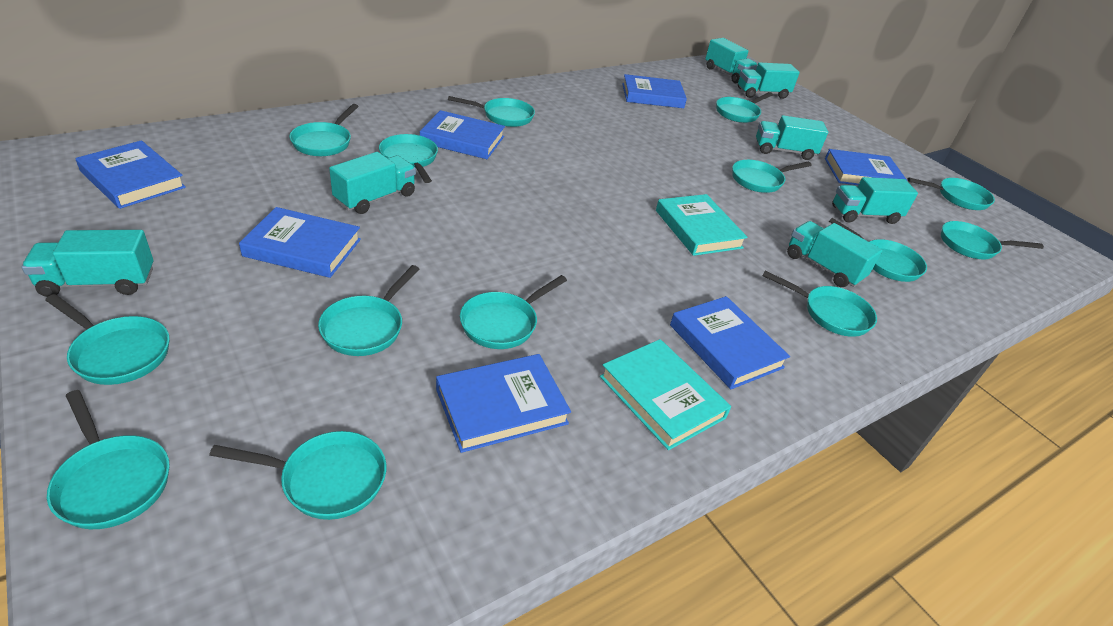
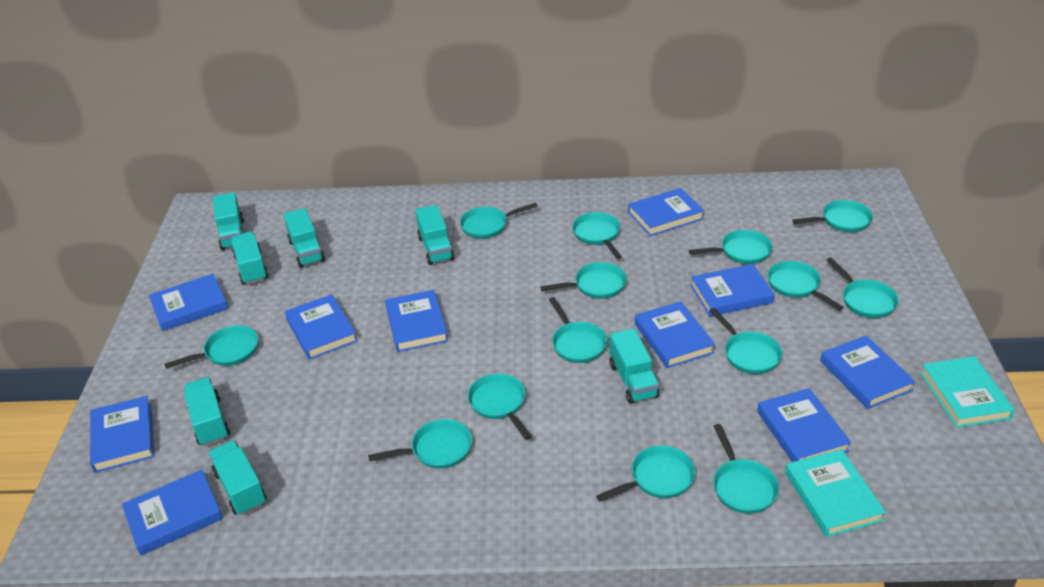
blue book: [76,140,186,209] [239,207,361,278] [420,110,505,159] [436,354,571,453] [622,74,687,108] [670,296,790,389] [825,149,907,185] = 7 -> [90,396,154,473] [122,469,223,555] [149,274,228,331] [285,294,358,360] [385,290,448,352] [628,188,704,236] [635,301,715,368] [690,264,774,317] [757,388,851,462] [820,336,916,409] = 10

